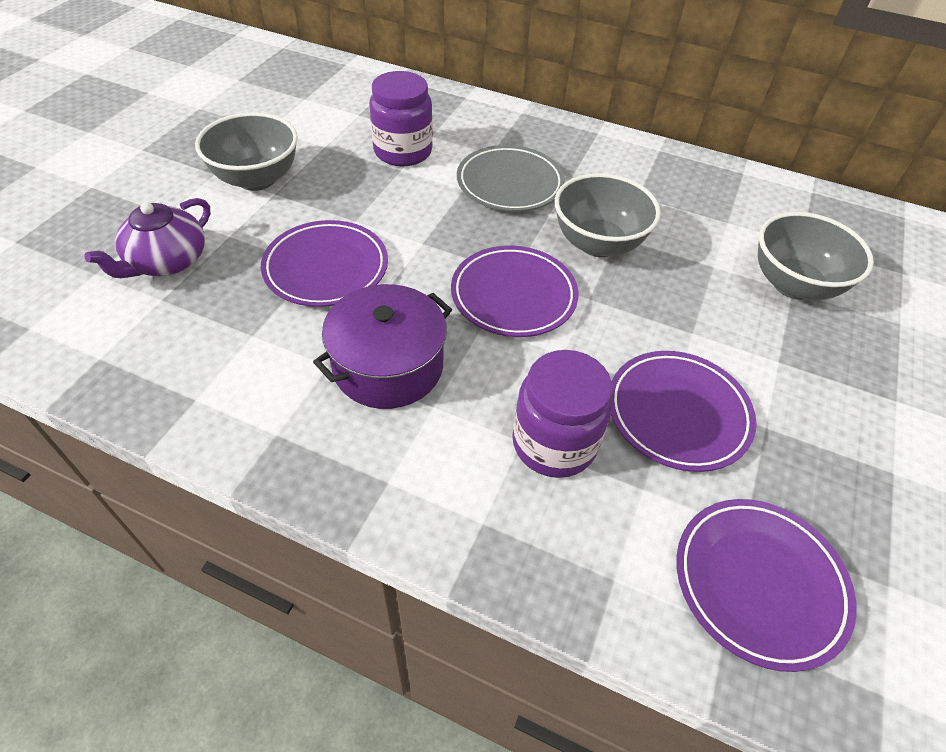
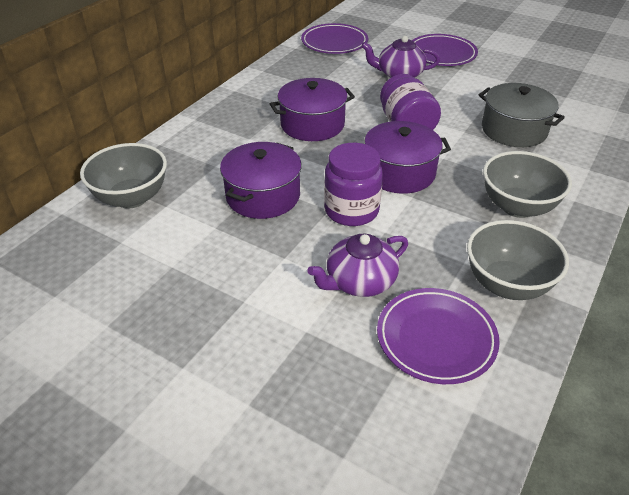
grey plate: [457,145,565,212] = 1 -> none = 0
grey pot: none = 0 -> [479,83,565,147] = 1
purple plate: [261,220,388,307] [451,246,578,337] [611,351,756,472] [676,499,857,672] = 4 -> [301,23,368,54] [377,288,500,384] [412,34,478,66] = 3
purple pot: [313,284,452,409] = 1 -> [220,142,302,219] [270,78,355,141] [364,121,451,194] = 3
purple teapot: [84,198,210,278] = 1 -> [307,233,408,297] [361,36,440,78] = 2

